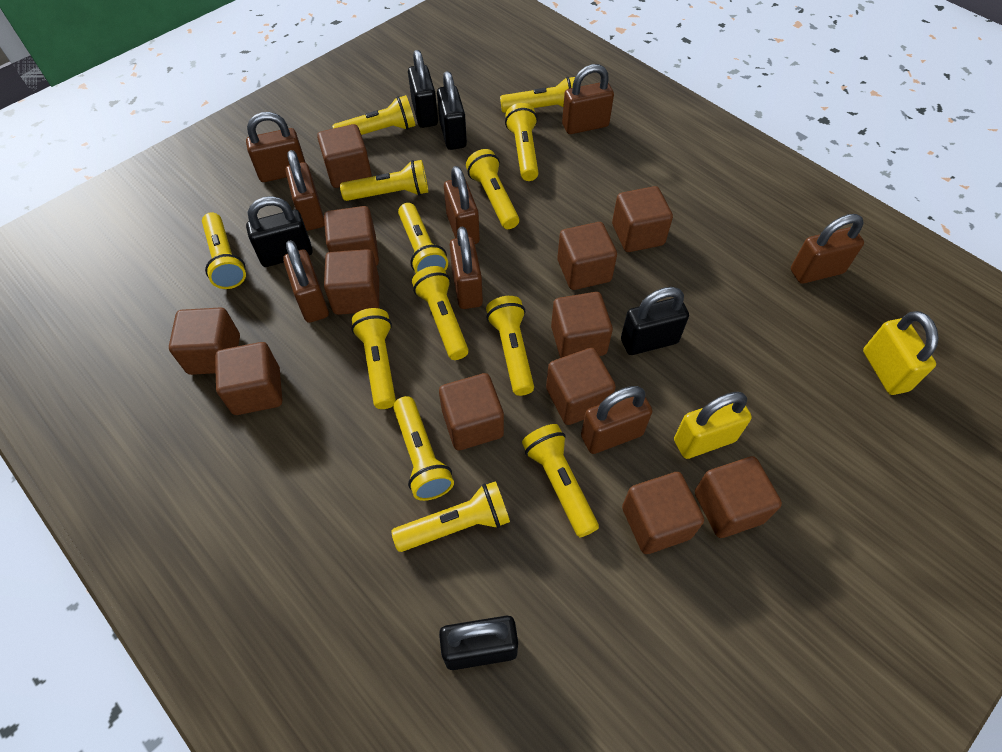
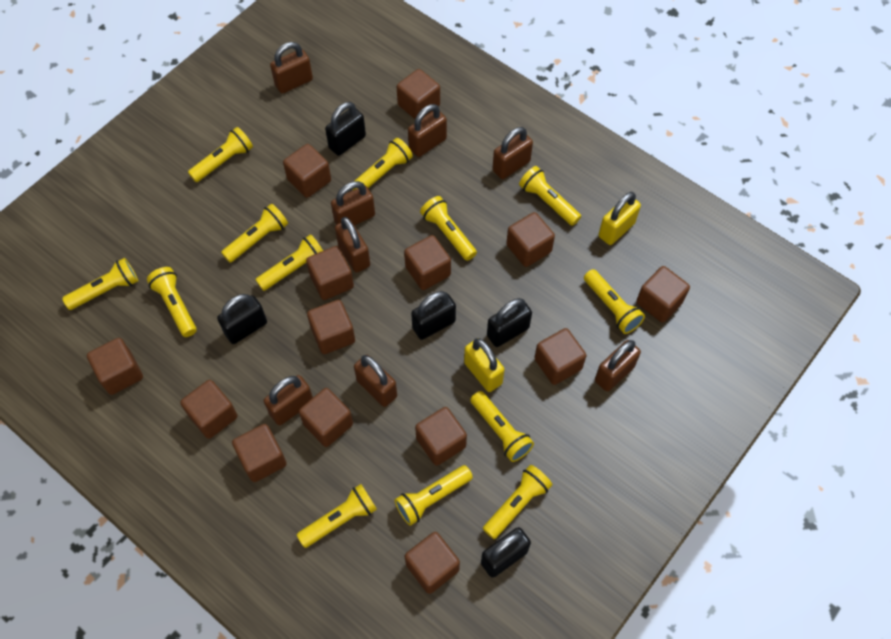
brown cube: [169,307,240,375] [215,342,282,415] [317,124,372,188] [324,206,379,266] [324,249,379,315] [439,373,504,450] [546,348,616,425] [551,292,613,358] [557,222,617,290] [612,186,673,252] [622,472,704,554] [695,456,782,538] = 12 -> [87,338,143,395] [180,380,238,439] [232,424,287,482] [283,144,331,198] [299,388,353,447] [306,246,354,300] [307,300,355,354] [397,69,440,119] [404,235,451,290] [405,532,460,594] [415,407,467,466] [506,212,555,267] [534,328,587,385] [636,266,690,323] = 14

